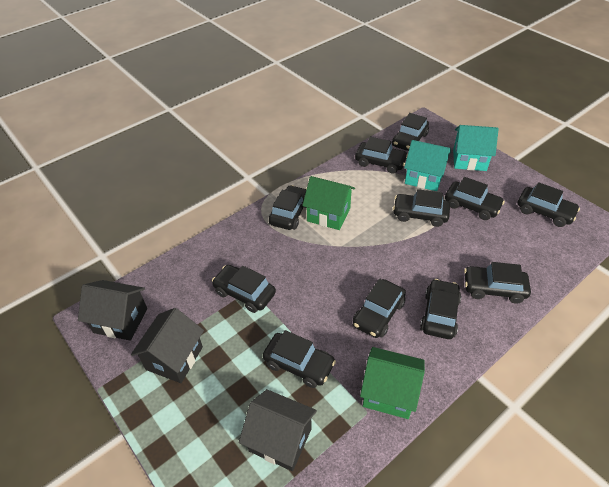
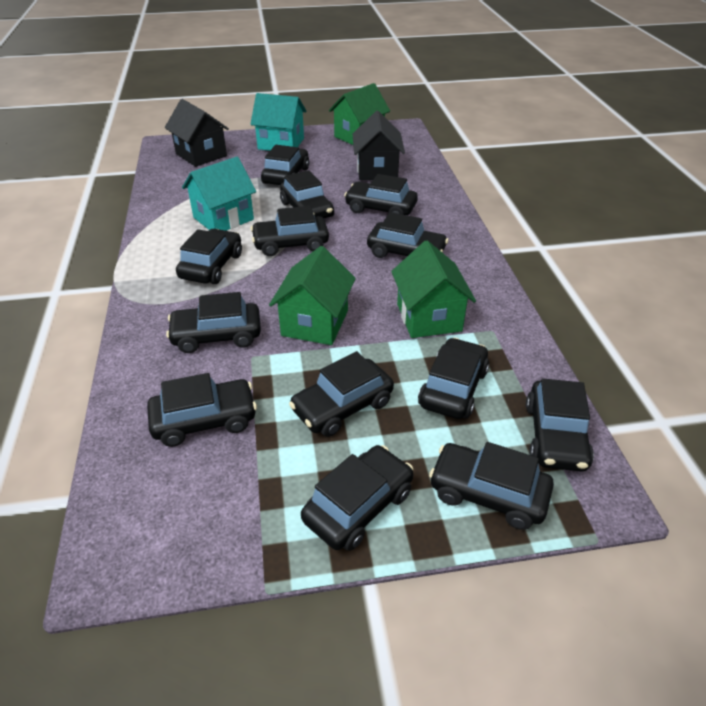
black car: [212,265,276,313] [263,330,336,388] [269,185,307,230] [353,279,406,338] [355,137,408,174] [392,113,429,151] [393,189,450,227] [420,279,461,339] [445,177,505,220] [464,262,531,304] [518,182,580,227] = 11 -> [147,373,257,447] [166,292,261,353] [176,229,242,284] [251,206,329,256] [261,145,309,185] [280,170,334,218] [289,351,394,437] [301,445,413,551] [344,174,418,215] [367,212,448,258] [418,338,489,419] [429,442,554,530] [526,378,594,472] = 13
black house: [78,280,147,341] [131,308,204,383] [239,389,317,471] = 3 -> [165,99,229,167] [353,111,405,180] = 2
green house: [302,176,355,230] [360,347,425,419] = 2 -> [269,246,356,345] [329,83,390,145] [391,240,476,338] = 3

